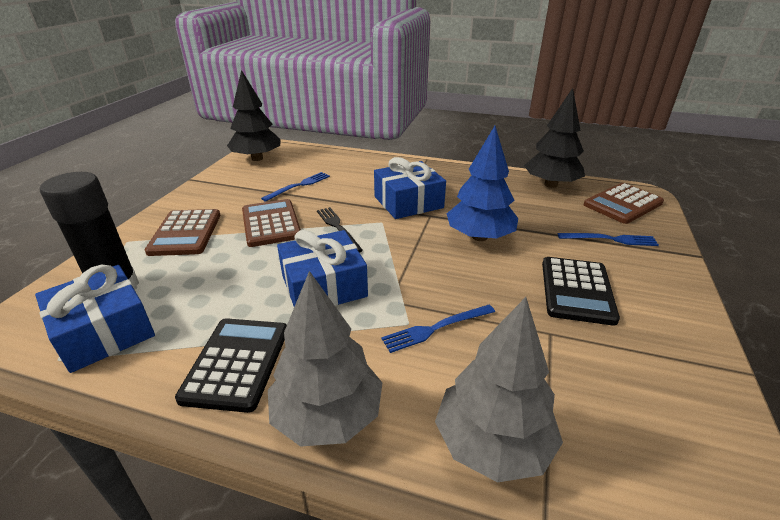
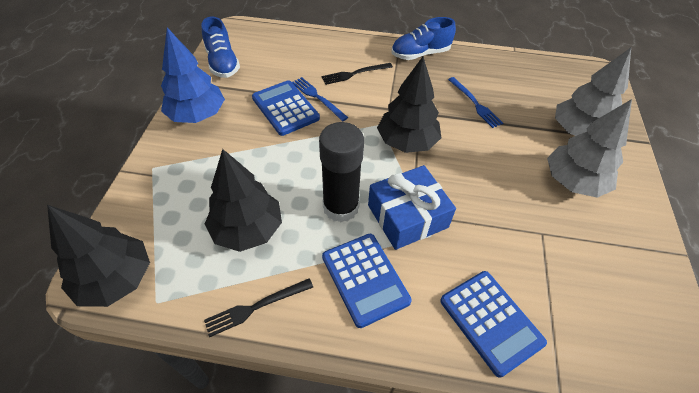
black calculator: [175,318,287,413] [542,257,620,326] = 2 -> none = 0
black fork: [317,207,363,253] = 1 -> [204,279,313,337] [321,63,393,85] = 2
black tree: [227,70,281,161] [524,88,585,188] = 2 -> [47,205,150,307] [205,149,282,252] [377,57,441,153] = 3
blue calculator: none = 0 -> [252,80,320,136] [322,234,412,328] [440,271,547,378] = 3
blue fork: [261,172,330,201] [381,305,495,353] [558,233,659,246] = 3 -> [292,77,348,121] [448,77,503,128] = 2
blue gift: [35,265,155,373] [277,230,368,307] [374,157,446,219] = 3 -> [368,165,456,250] = 1
blue shoe: none = 0 -> [201,16,240,78] [392,17,456,60] = 2
brown calculator: [145,209,220,256] [242,199,301,247] [584,183,664,224] = 3 -> none = 0

